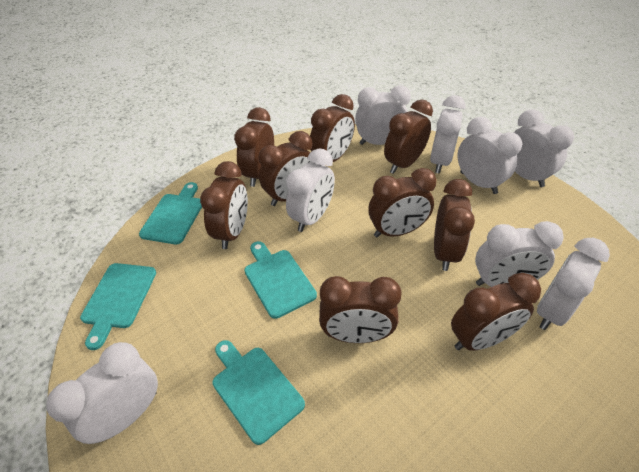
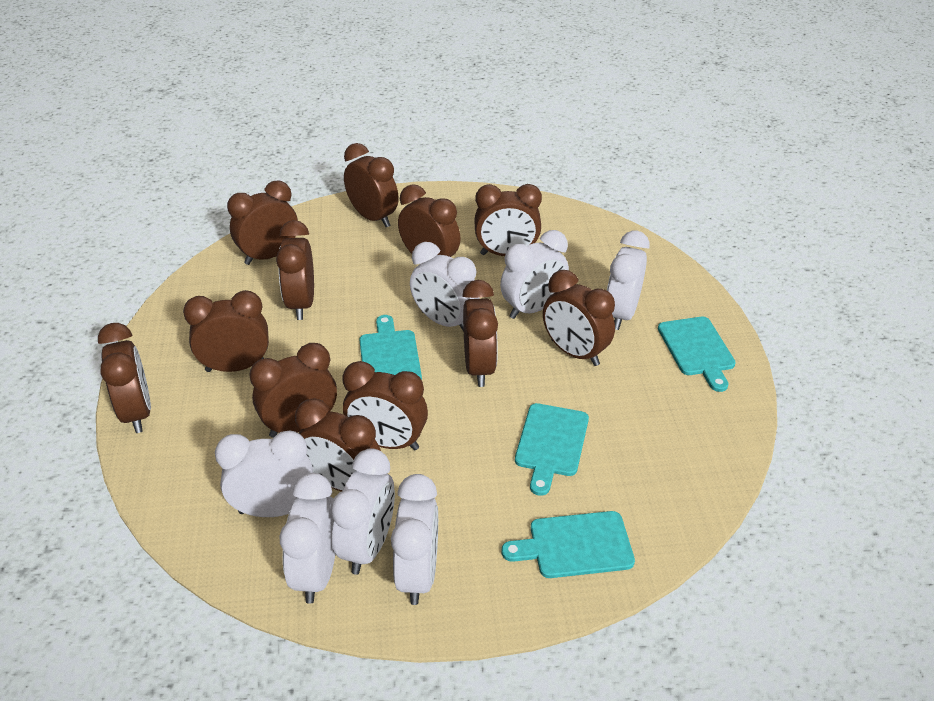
brown clock: [200,161,248,249] [234,107,274,187] [259,131,313,206] [310,94,355,162] [319,276,402,343] [368,168,436,238] [384,99,433,174] [434,179,475,271] [451,273,541,351] = 9 -> [98,323,151,433] [183,290,269,372] [227,180,298,265] [249,343,337,438] [276,220,314,320] [295,399,381,492] [343,361,428,450] [344,143,399,227] [398,184,461,257] [462,280,498,387] [474,184,542,256] [543,270,615,366] = 12
white clock: [46,342,158,444] [286,149,335,232] [355,85,411,145] [430,95,466,173] [458,117,522,194] [475,221,564,287] [513,109,574,187] [537,238,610,330] = 8 -> [215,430,313,517] [279,473,335,604] [330,448,395,575] [391,474,438,605] [410,242,479,332] [500,230,569,319] [607,231,650,330] = 7

